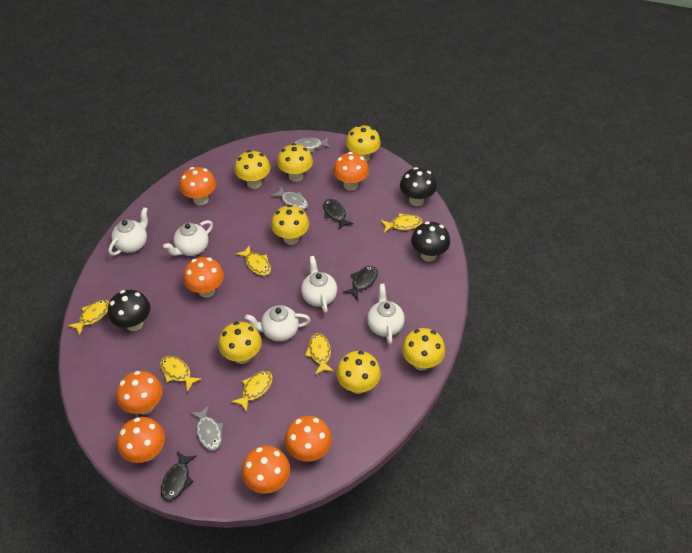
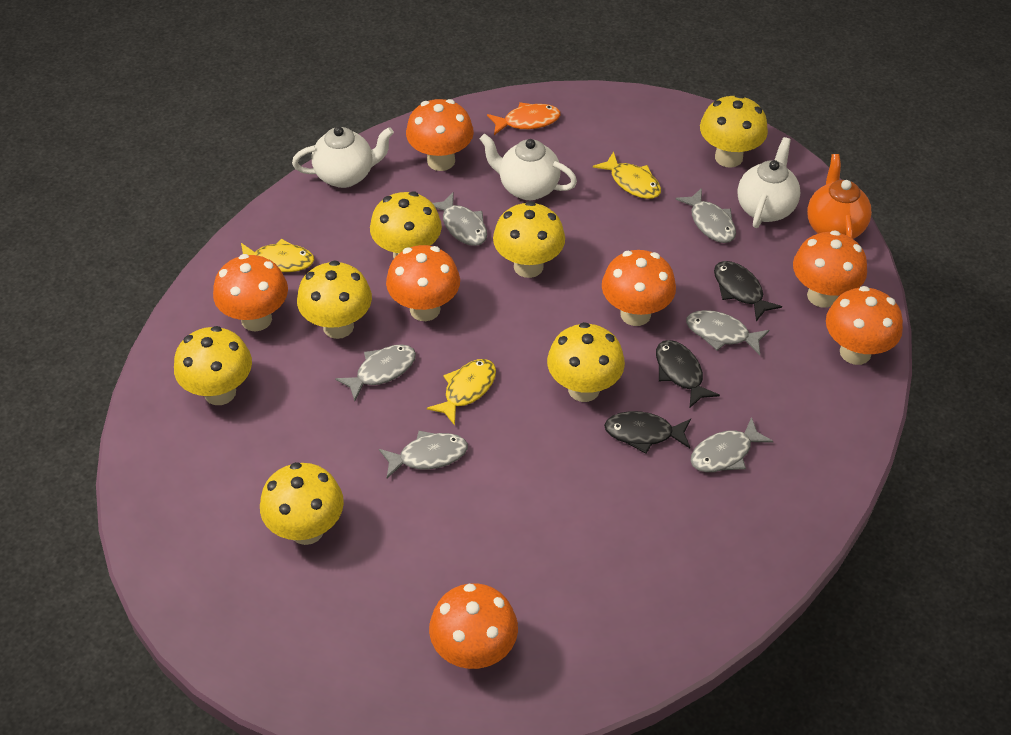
black mushroom: [108,290,150,331] [400,167,437,206] [411,221,450,262] = 3 -> none = 0
grey fish: [191,405,224,451] [271,186,308,210] [294,137,331,153] = 3 -> [335,344,416,401] [379,431,468,478] [433,192,487,246] [675,188,736,243] [686,310,770,355] [691,417,773,472] = 6
orange fish: none = 0 -> [487,102,560,135] = 1
orange teapot: none = 0 -> [807,154,872,239] = 1
white teapot: [109,207,148,256] [163,220,213,256] [245,305,310,342] [301,256,337,313] [367,284,405,345] = 5 -> [292,126,394,188] [480,134,577,200] [738,137,800,228] = 3
yellow fish: [68,300,109,335] [160,356,202,392] [231,371,273,413] [236,245,271,276] [305,333,334,375] [381,213,422,233] = 6 -> [241,239,314,272] [427,359,496,425] [593,151,661,199] = 3

